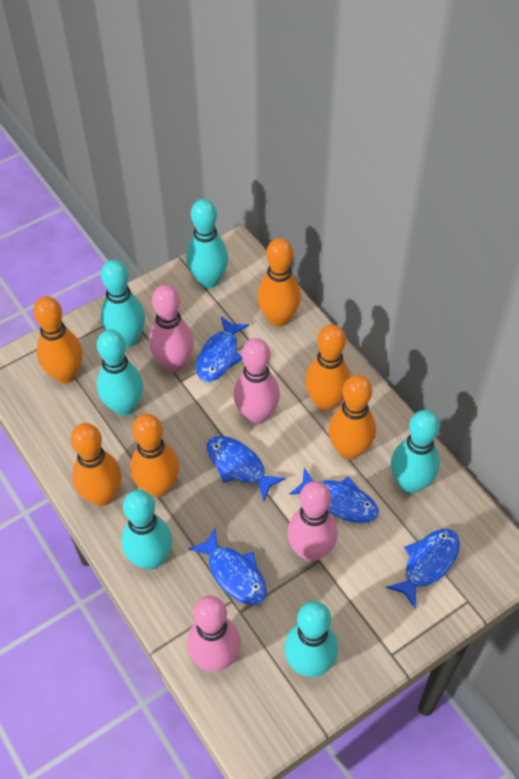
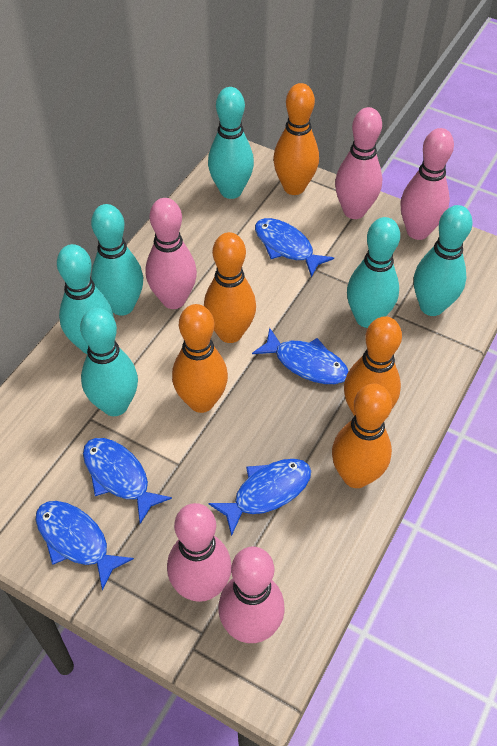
orange bowling pin: [33,296,83,384] [71,423,122,506] [130,414,179,497] [257,238,301,327] [305,324,351,411] [329,375,376,460] = 6 -> [172,304,228,413] [204,232,256,343] [273,83,319,195] [332,383,392,488] [344,316,402,416] = 5
pink bowling pin: [149,285,194,372] [187,596,241,672] [234,338,280,424] [287,481,338,562] = 4 -> [146,198,197,309] [167,503,231,602] [218,547,285,643] [335,107,382,219] [401,128,454,240] = 5

